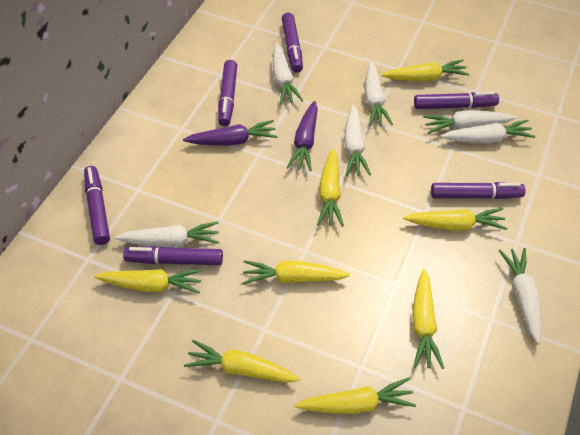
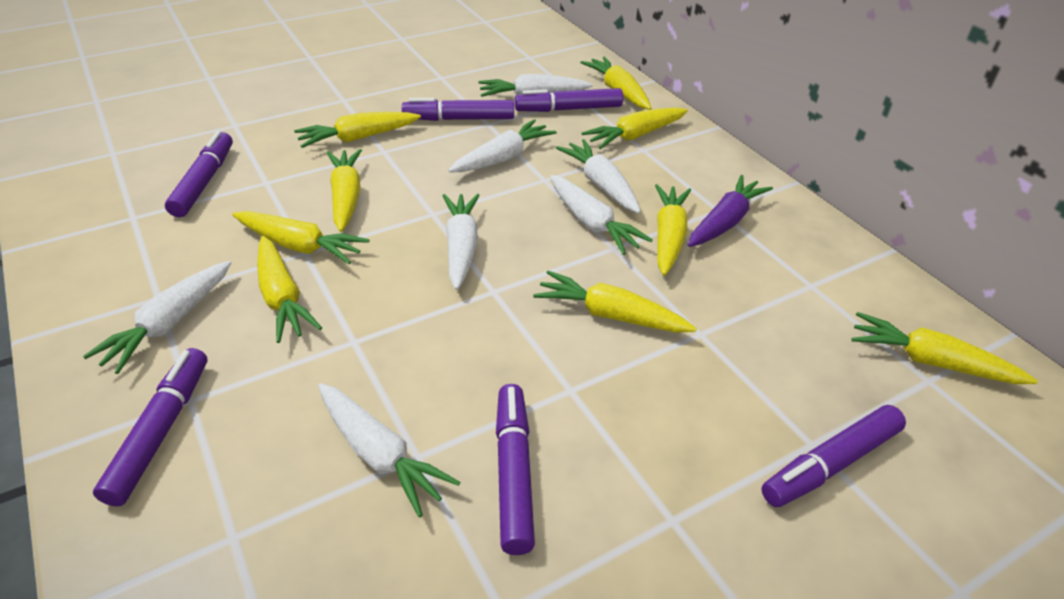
purple carrot: [183,120,278,146] [286,101,318,171] = 2 -> [688,175,773,247] = 1
yellow carrot: [94,269,203,294] [184,340,300,383] [243,260,350,285] [295,378,416,414] [317,148,344,227] [381,59,469,82] [403,208,507,231] [412,269,444,369] = 8 -> [232,211,370,264] [257,236,322,343] [294,112,421,148] [327,149,362,232] [533,271,697,333] [580,56,651,110] [581,108,688,149] [655,184,691,276] [851,312,1038,384] = 9

